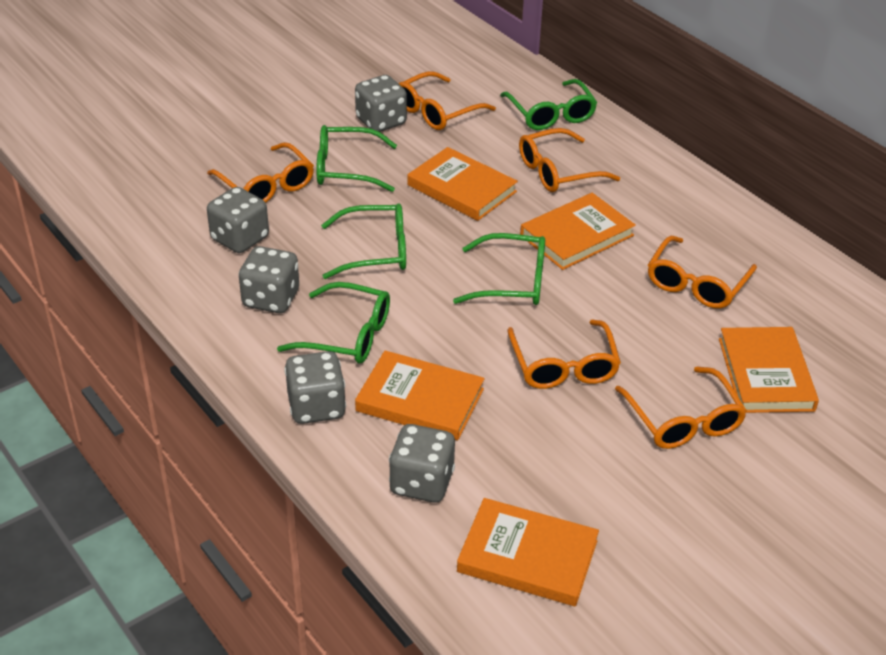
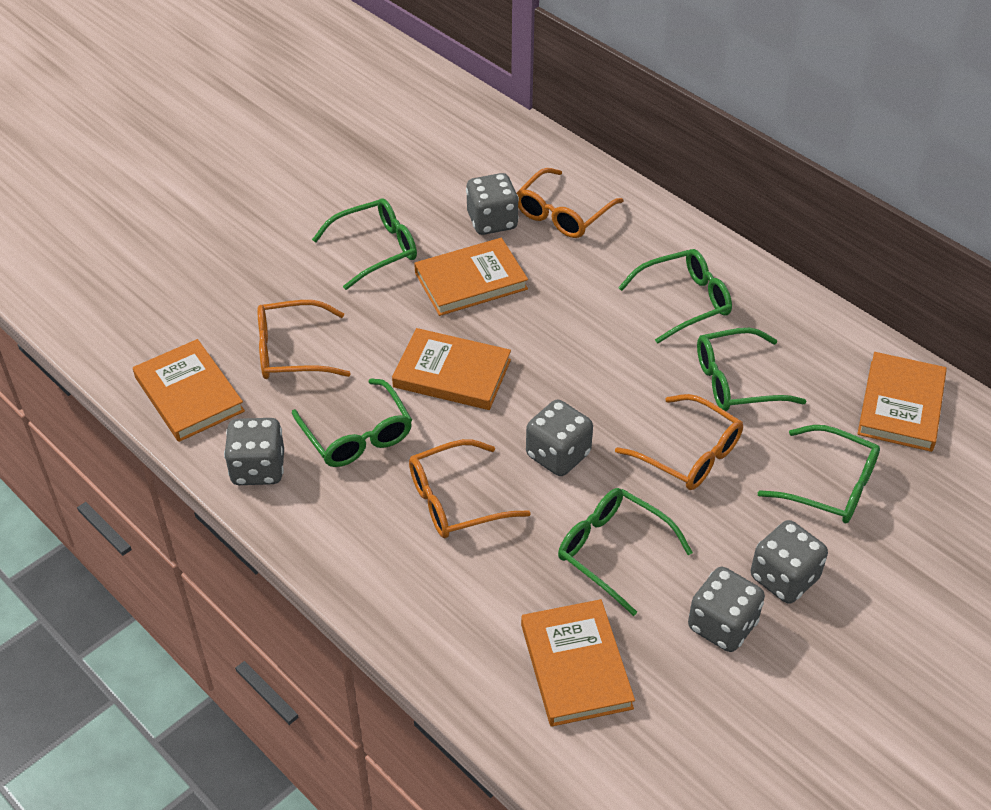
green glasses: [277,282,390,363] [316,125,397,192] [321,203,406,279] [453,233,545,305] [500,79,597,130] = 5 -> [292,378,412,467] [312,198,417,290] [558,488,693,616] [618,249,732,344] [697,328,806,411] [758,425,880,523] = 6
orange glasses: [207,142,314,203] [398,71,496,130] [508,320,621,389] [519,128,620,192] [615,367,747,449] [648,236,757,309] = 6 -> [257,300,351,379] [409,439,531,538] [516,168,623,238] [615,394,743,490] = 4

